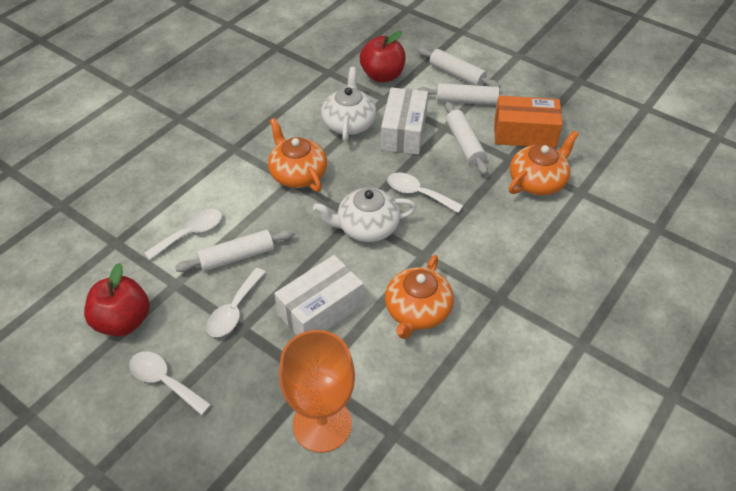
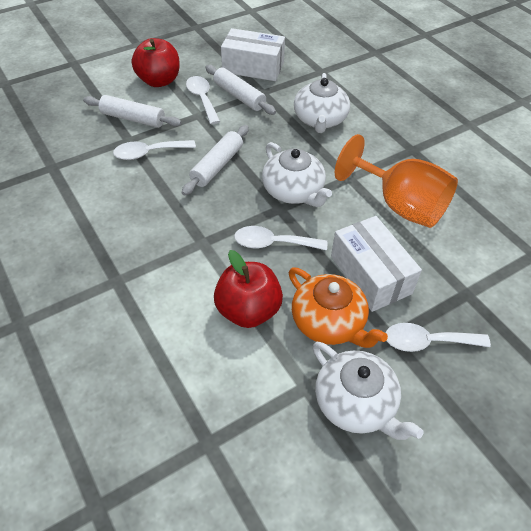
orange box: [494,96,563,148] = 1 -> none = 0
orange teapot: [268,118,327,192] [385,255,454,339] [509,131,579,196] = 3 -> [289,268,388,348] = 1
white rolling pin: [175,229,295,272] [417,47,500,88] [417,83,519,105] [445,102,488,175] = 4 -> [83,95,182,128] [182,125,249,196] [205,65,276,115] = 3
white teapot: [313,188,416,242] [321,67,377,142] = 2 -> [262,142,332,207] [294,73,350,133] [313,342,423,440] = 3

